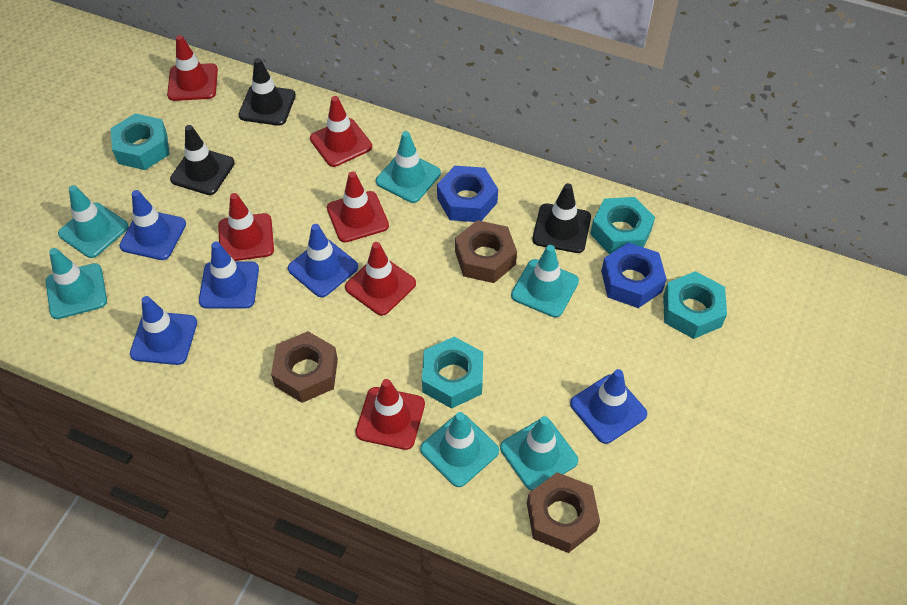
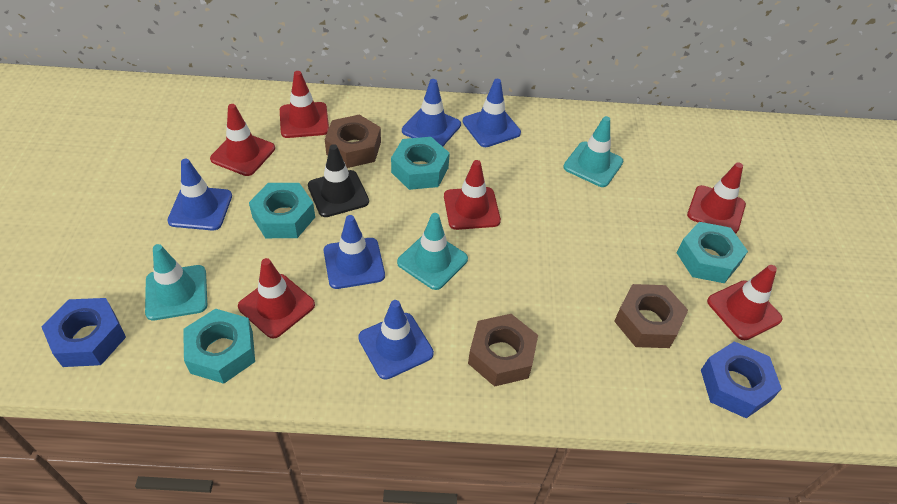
black traffic cone: [170,125,235,195] [238,58,296,126] [532,183,591,253] = 3 -> [308,144,369,217] = 1
turquoise traffic cone: [46,248,107,319] [58,185,129,258] [376,131,441,203] [420,412,499,487] [500,416,578,491] [511,245,579,318] = 6 -> [145,244,207,320] [397,213,468,290] [563,116,623,187] = 3

